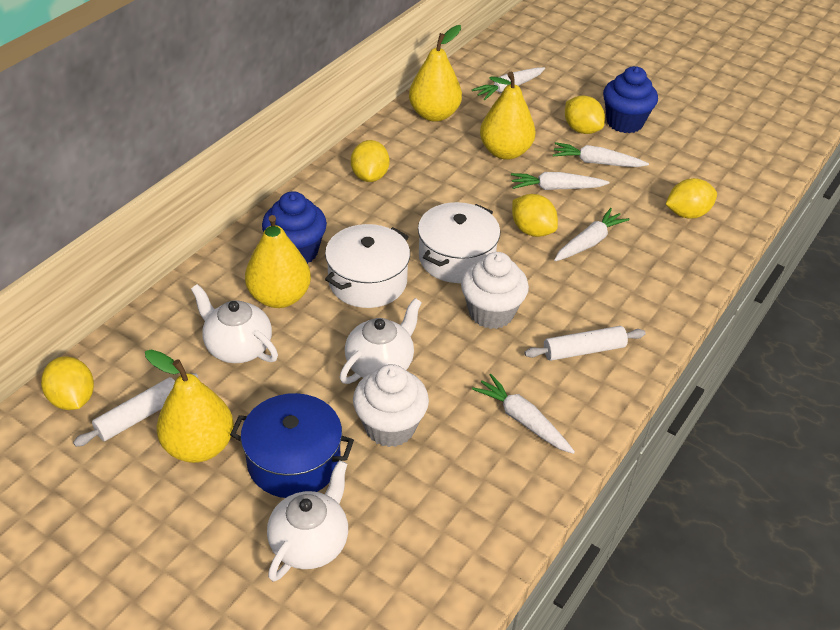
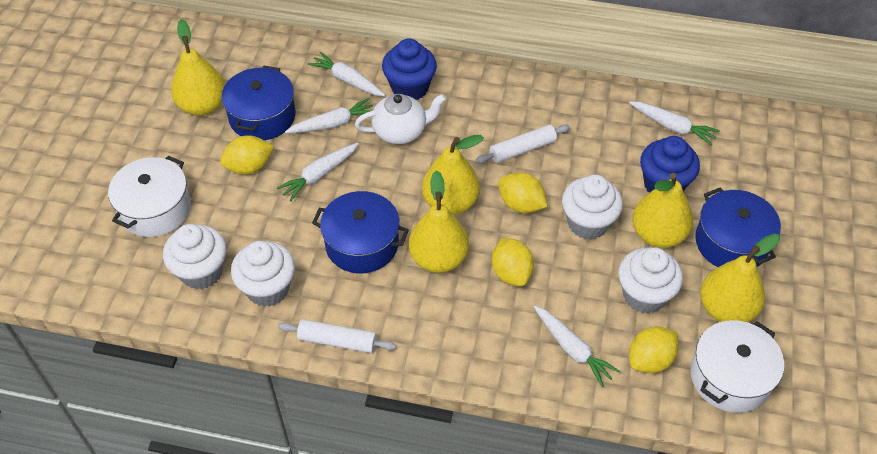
blue pot: [230,393,354,498] = 1 -> [221,66,296,140] [312,191,409,273] [695,188,781,267] = 3
white cupcake: [353,364,429,447] [461,252,529,329] = 2 -> [163,224,226,290] [231,241,295,307] [562,174,623,240] [618,247,683,313] = 4
white teapot: [191,284,278,363] [267,460,348,582] [340,298,422,384] = 3 -> [355,94,446,144] = 1
yellow lemon: [41,356,94,410] [351,140,389,182] [512,194,558,237] [565,96,605,134] [666,178,717,219] = 5 -> [220,135,274,174] [492,238,534,286] [499,172,548,213] [629,327,679,373] = 4
yellow pear: [145,350,234,463] [245,215,311,308] [409,25,462,122] [480,72,536,160] = 4 -> [171,19,225,116] [409,170,469,273] [422,135,484,215] [632,173,693,248] [700,234,780,322] = 5

